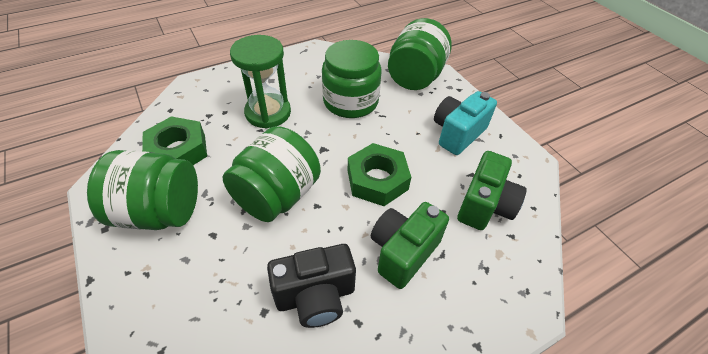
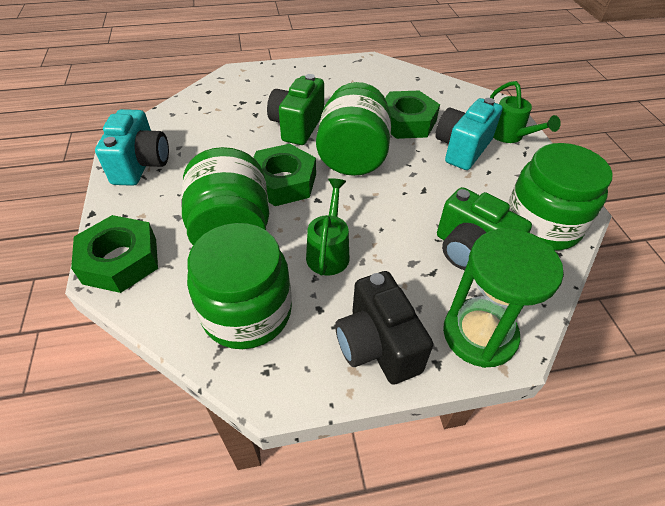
green nut: [142,116,207,165] [348,143,411,206] = 2 -> [71,215,158,293] [253,144,316,206] [385,91,440,139] = 3
green watering can: none = 0 -> [306,178,349,275] [490,81,561,143] = 2
turquoise camera: [434,91,497,155] = 1 -> [95,109,169,186] [435,98,502,170] = 2

